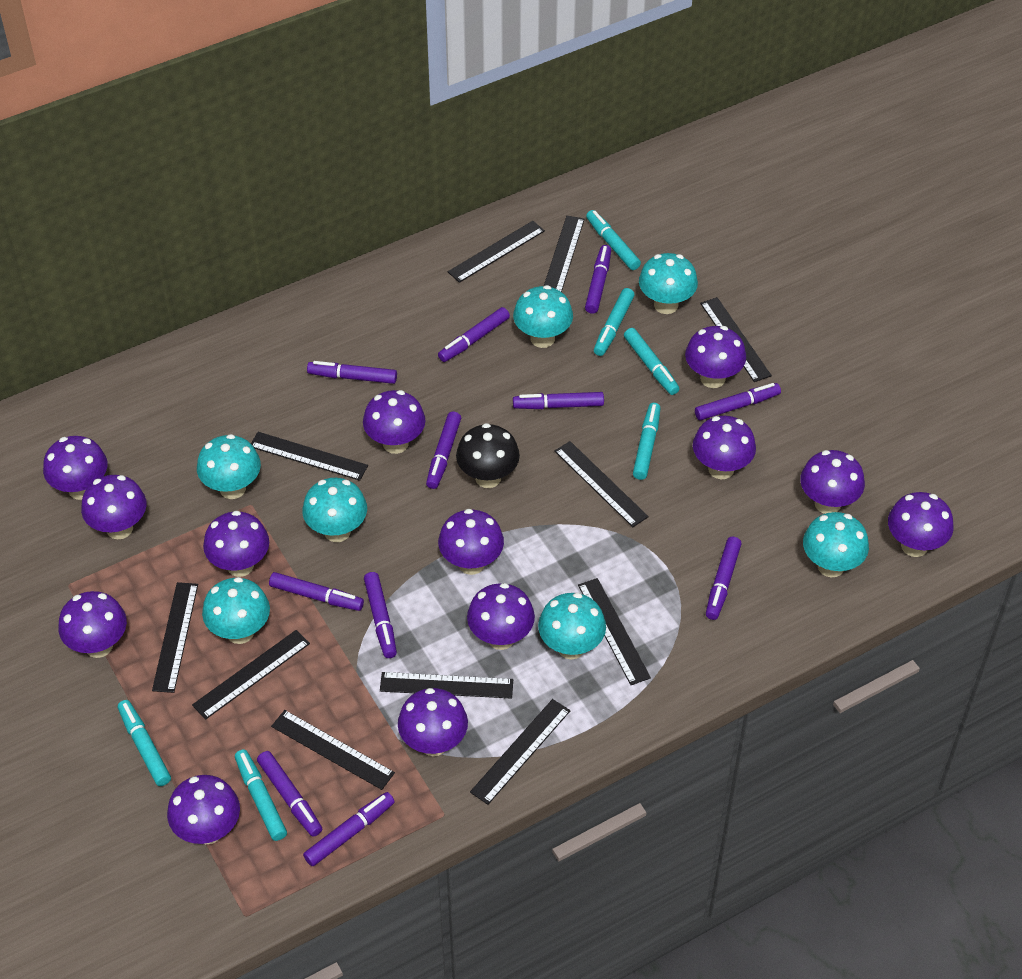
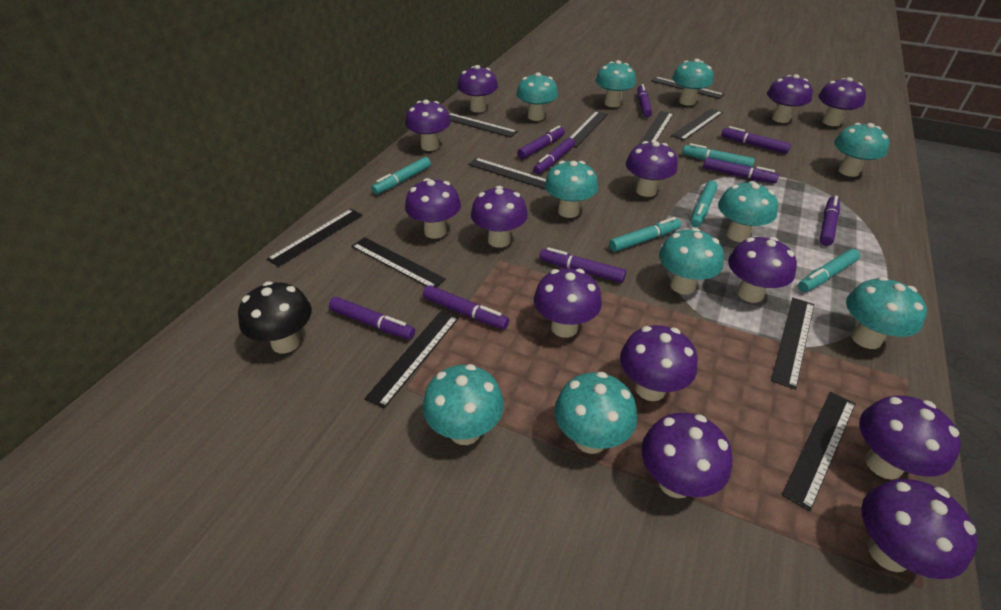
purple marker: [257,751,322,837] [269,572,364,611] [303,792,395,866] [307,361,397,384] [364,572,397,658] [426,411,461,489] [438,307,510,362] [513,392,604,409] [585,245,611,314] [695,383,781,421] [706,537,741,620] = 11 -> [329,297,415,340] [423,285,509,329] [517,126,565,159] [533,138,575,174] [540,247,626,283] [637,84,652,118] [703,158,779,183] [721,126,791,154] [819,196,840,246] = 9
turquoise marker: [118,700,171,786] [235,750,287,841] [586,210,641,270] [594,288,635,356] [624,328,679,395] [633,403,661,480] = 6 -> [371,157,431,194] [609,217,681,252] [682,143,755,168] [690,181,718,228] [798,249,860,292] = 5
turquoise mushroom: [197,434,261,499] [202,577,270,644] [302,478,367,542] [513,285,573,348] [538,593,606,659] [639,253,698,314] [803,512,869,577] = 7 -> [423,364,504,445] [516,72,558,121] [545,161,598,218] [554,372,637,454] [596,60,636,107] [659,228,724,294] [672,59,713,105] [718,181,778,242] [834,123,890,177] [846,277,927,349] = 10

